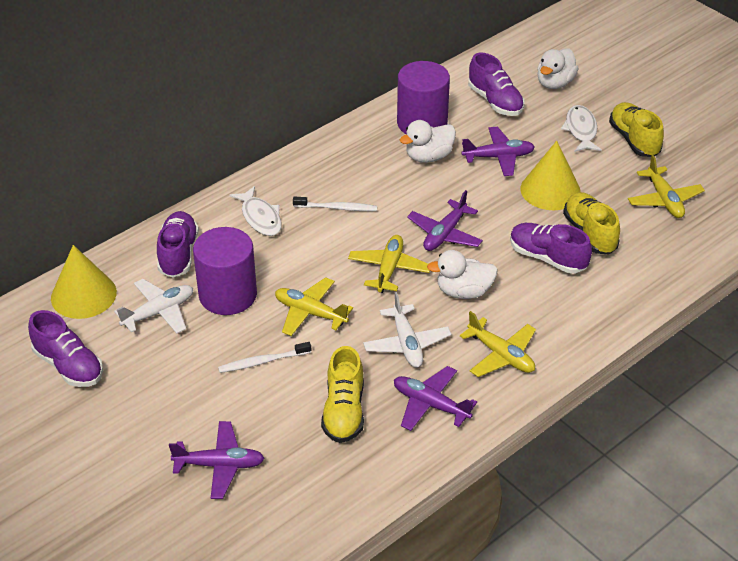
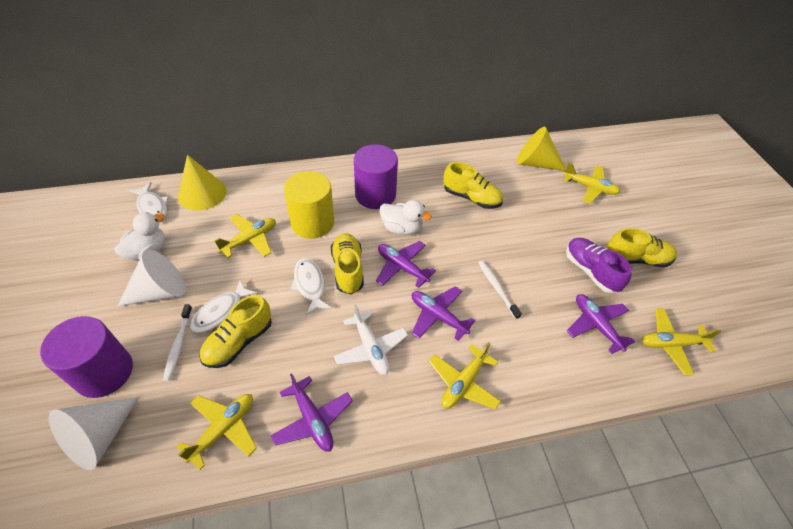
purple shoe: [28,310,103,387] [157,211,199,278] [468,53,525,116] [510,223,592,274] = 4 -> [566,238,632,293] = 1
white cone: none = 0 -> [49,397,139,470] [118,250,186,306] = 2
white duck: [400,120,456,163] [427,250,498,299] [537,48,579,89] = 3 -> [114,212,165,261] [379,200,432,235] = 2
white fish: [229,186,282,236] [561,105,602,152] = 2 -> [129,182,169,222] [190,280,257,333] [290,258,332,315] = 3
white plane: [114,279,193,334] [363,292,451,368] = 2 -> [334,305,408,375] = 1
yellow cylinder: none = 0 -> [284,171,334,239] = 1
yellow plane: [275,277,353,336] [348,235,430,293] [460,311,536,377] [628,154,705,218] = 4 -> [176,394,257,470] [214,214,276,258] [429,343,501,410] [564,163,620,204] [642,308,721,375] = 5
yellow shoe: [321,346,364,443] [563,192,620,254] [609,102,664,157] = 3 -> [199,295,272,368] [331,233,364,294] [443,162,503,209] [606,228,677,268] = 4

